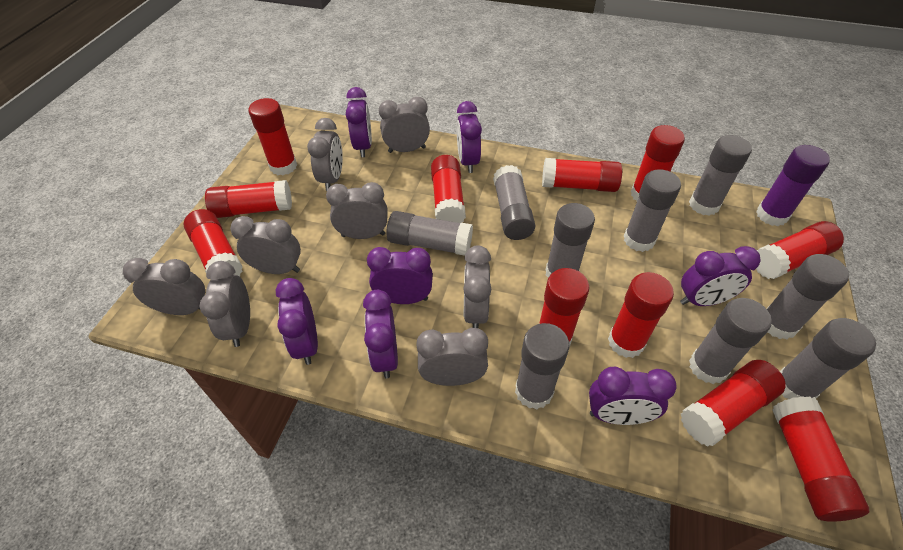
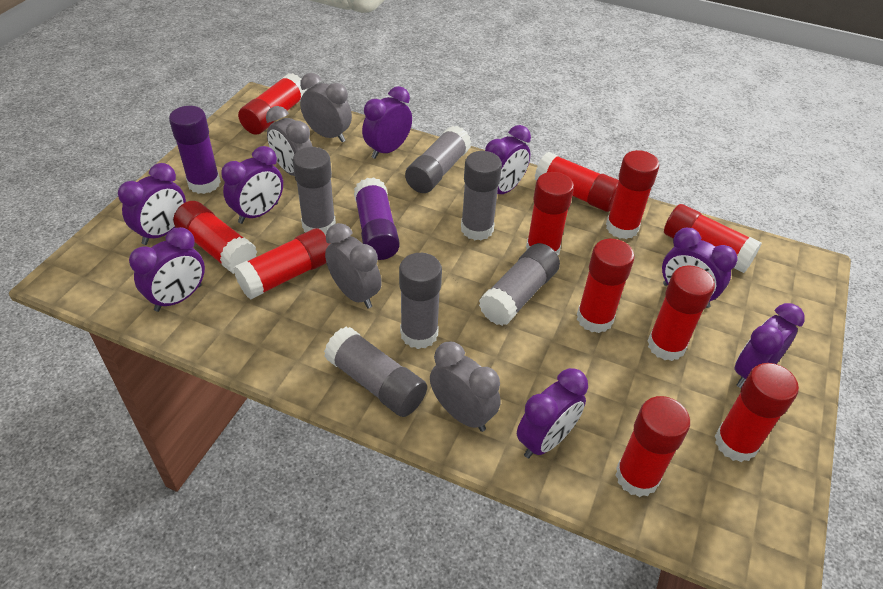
grey clock: [123,258,205,315] [200,261,250,347] [230,216,301,274] [307,118,343,191] [326,182,388,239] [379,97,430,153] [416,328,488,386] [463,246,491,328] = 8 -> [266,106,313,176] [300,73,352,142] [325,223,382,308] [430,342,501,432] = 4
grey glue stick: [386,211,473,256] [493,165,535,240] [515,323,569,410] [545,203,595,278] [624,169,681,252] [689,135,752,216] [689,298,772,384] [767,254,849,339] [780,318,876,399] = 9 -> [293,147,336,235] [324,326,427,417] [399,253,442,349] [405,125,471,193] [461,151,502,240] [479,243,560,326] = 6
purple clock: [276,278,318,365] [346,87,372,157] [363,290,398,378] [367,247,433,304] [457,101,482,173] [589,367,677,425] [680,246,761,306] = 7 -> [118,163,186,245] [129,227,205,312] [221,146,283,224] [362,86,412,159] [485,125,531,194] [517,368,588,458] [662,227,738,308] [734,303,805,388] = 8
purple glue stick: [756,145,830,226] = 1 -> [169,106,221,194] [354,177,400,260] = 2

